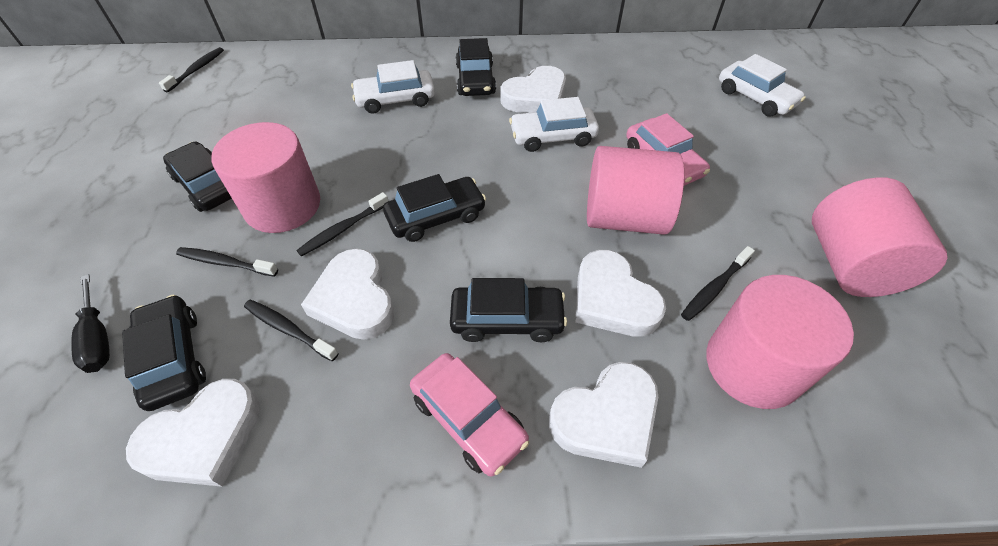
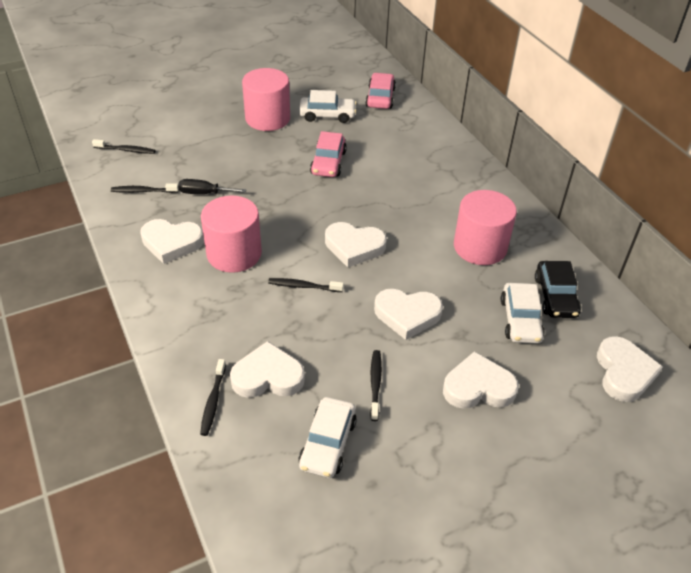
black car: [122,295,206,411] [163,141,232,212] [383,174,486,242] [450,278,567,342] [455,38,496,96] = 5 -> [535,261,581,318] = 1
pink cylinder: [211,122,320,233] [587,146,684,235] [706,275,854,409] [812,177,947,297] = 4 -> [201,196,262,273] [242,68,290,131] [454,190,517,265] = 3
white heart: [126,379,260,487] [301,249,394,340] [500,66,566,113] [549,362,658,468] [575,250,666,337] = 5 -> [140,219,204,264] [230,341,305,398] [325,222,386,267] [374,289,443,340] [443,351,519,409] [597,336,663,402] = 6

